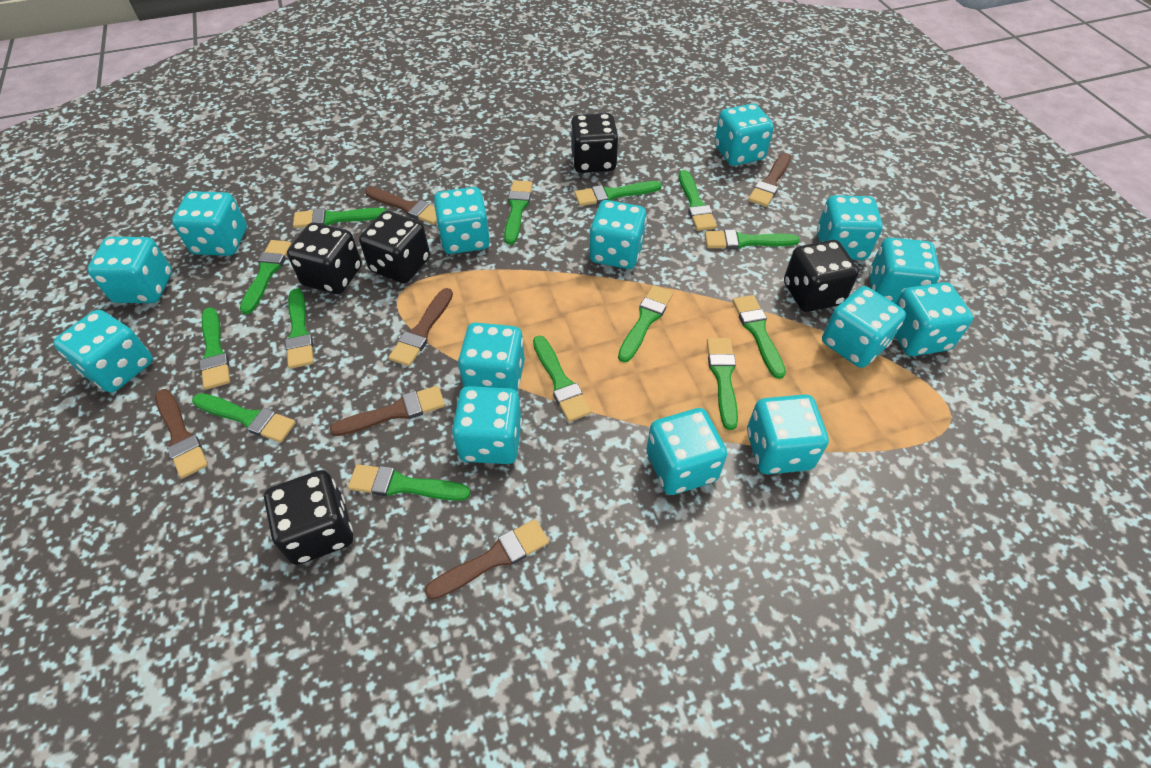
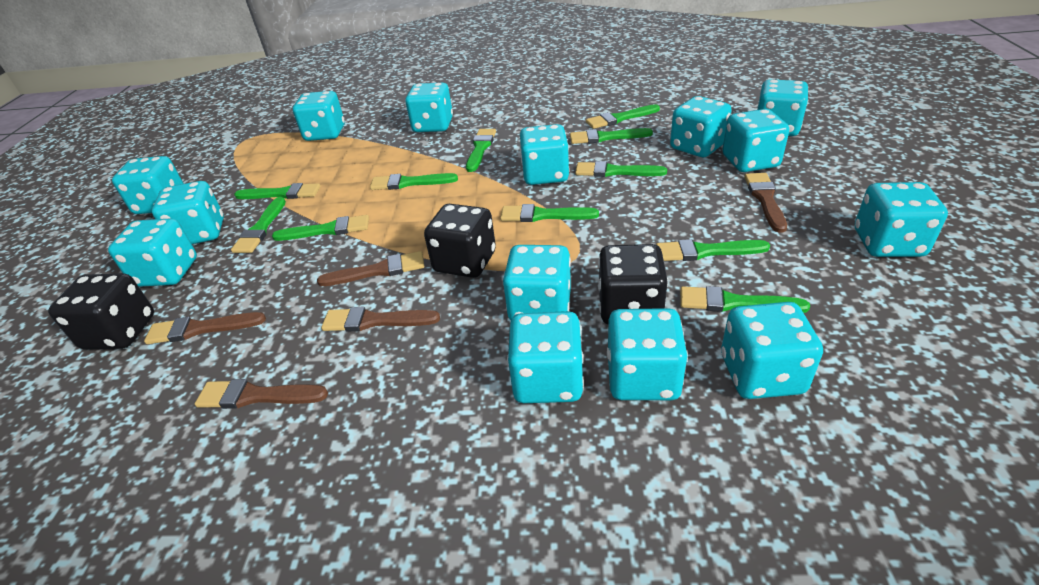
black dice: [264,470,353,565] [287,223,362,294] [359,211,430,284] [571,113,619,173] [784,240,859,312] = 5 -> [48,273,154,349] [424,204,496,278] [598,244,668,324] = 3
brown brush: [155,389,208,478] [330,386,445,436] [365,187,436,225] [388,288,453,366] [424,519,549,600] [748,153,791,207] = 6 -> [144,312,266,344] [195,379,328,409] [317,251,424,286] [321,307,440,332] [744,173,787,233] = 5
green brush: [192,393,296,442] [199,307,230,390] [240,240,292,314] [285,288,314,369] [293,208,387,228] [348,464,471,501] [504,180,533,245] [533,336,591,422] [575,181,662,206] [618,285,673,362] [679,170,717,231] [705,229,800,249] [707,338,738,430] [732,295,786,379] = 14 -> [231,197,286,253] [234,183,320,199] [272,215,369,241] [370,173,458,190] [466,129,496,172] [500,204,599,222] [570,128,653,144] [575,161,667,177] [586,104,660,129] [656,239,770,261] [680,286,810,313] = 11

